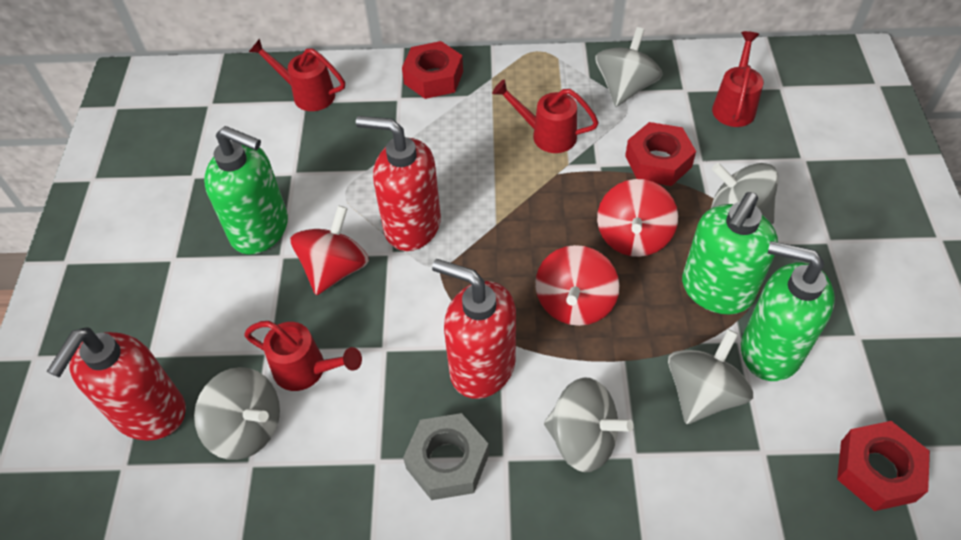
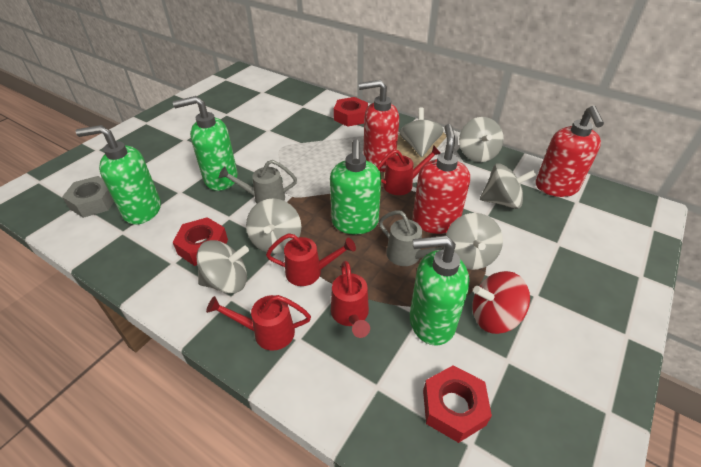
green soap dispenser: [204,126,288,254] [682,192,778,314] [741,241,835,381] = 3 -> [76,125,161,225] [173,96,238,191] [330,139,381,234] [410,235,469,346] = 4
grey spinning top: [194,367,280,460] [544,377,634,472] [595,27,662,107] [668,329,753,424] [711,163,779,224] = 5 -> [197,240,249,294] [246,198,301,254] [400,107,444,157] [446,213,503,270] [459,117,504,162] [480,163,536,209] = 6
grey watering can: none = 0 -> [219,160,297,204] [379,211,445,266] = 2
red spinning top: [290,205,369,295] [535,245,619,326] [597,179,678,257] = 3 -> [473,271,530,334] = 1

